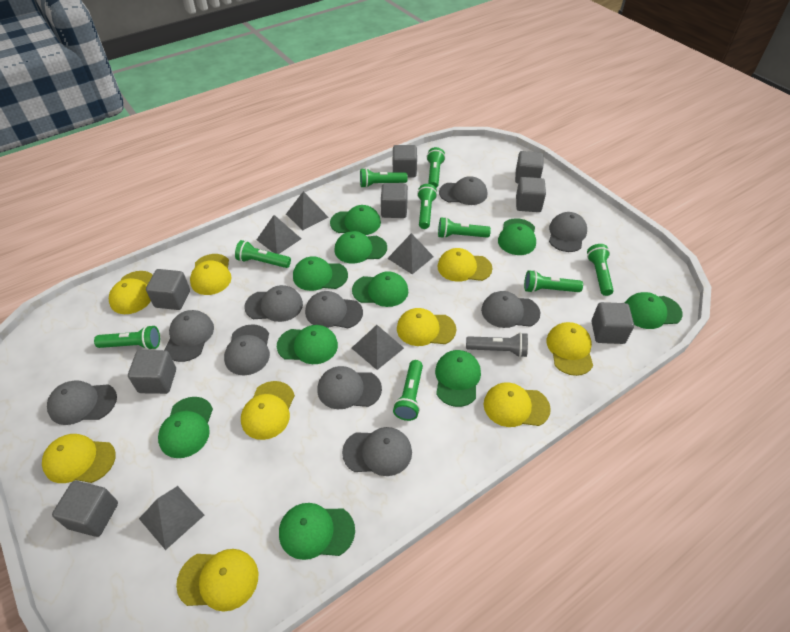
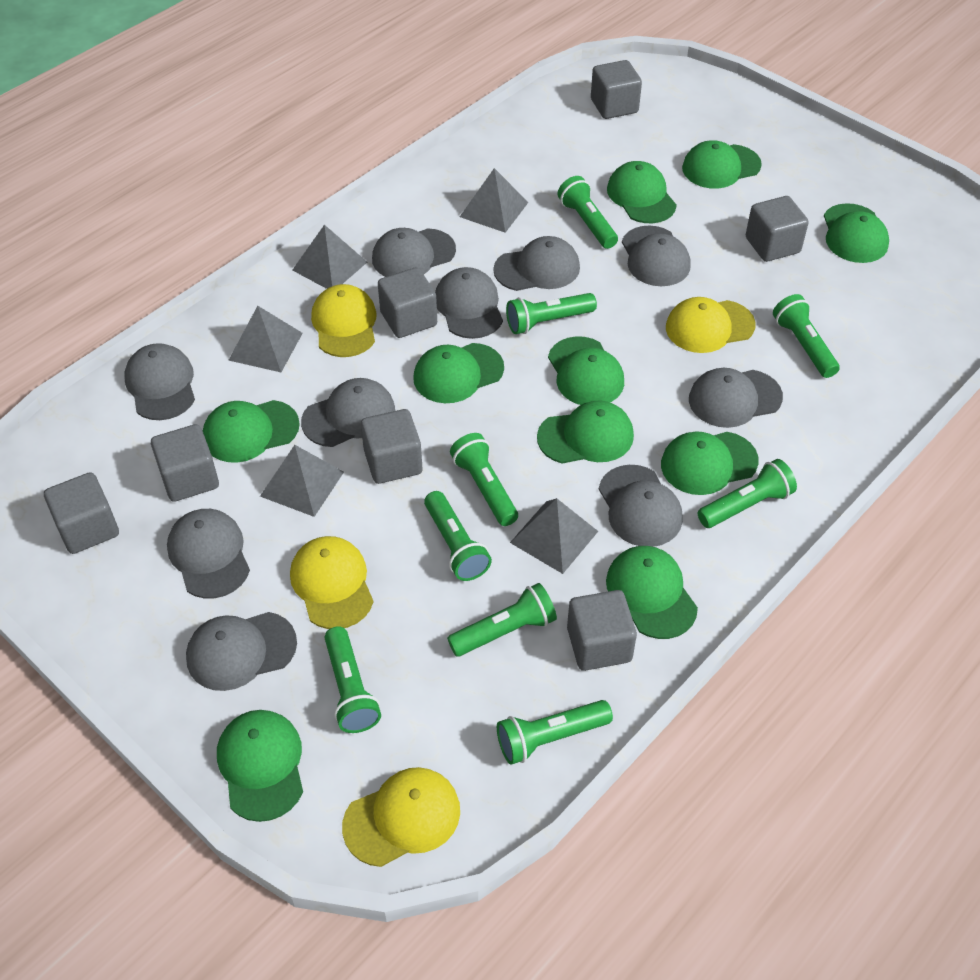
grey cube: [52,480,118,537] [128,350,176,394] [146,269,190,310] [381,183,408,218] [393,145,417,177] [515,151,544,183] [516,177,546,212] [592,302,634,344] = 8 -> [44,472,119,554] [151,424,219,502] [361,409,422,484] [378,267,437,338] [567,590,637,671] [591,60,642,119] [746,196,809,262] = 7
grey flashlight: [466,332,528,357] = 1 -> none = 0
yellow cap: [42,434,116,483] [109,271,153,314] [176,549,258,611] [190,254,231,295] [241,381,295,440] [397,308,457,346] [438,248,493,282] [484,382,551,427] [546,322,593,376] = 9 -> [290,536,373,629] [311,284,377,357] [342,767,460,867] [666,297,755,353] = 4

